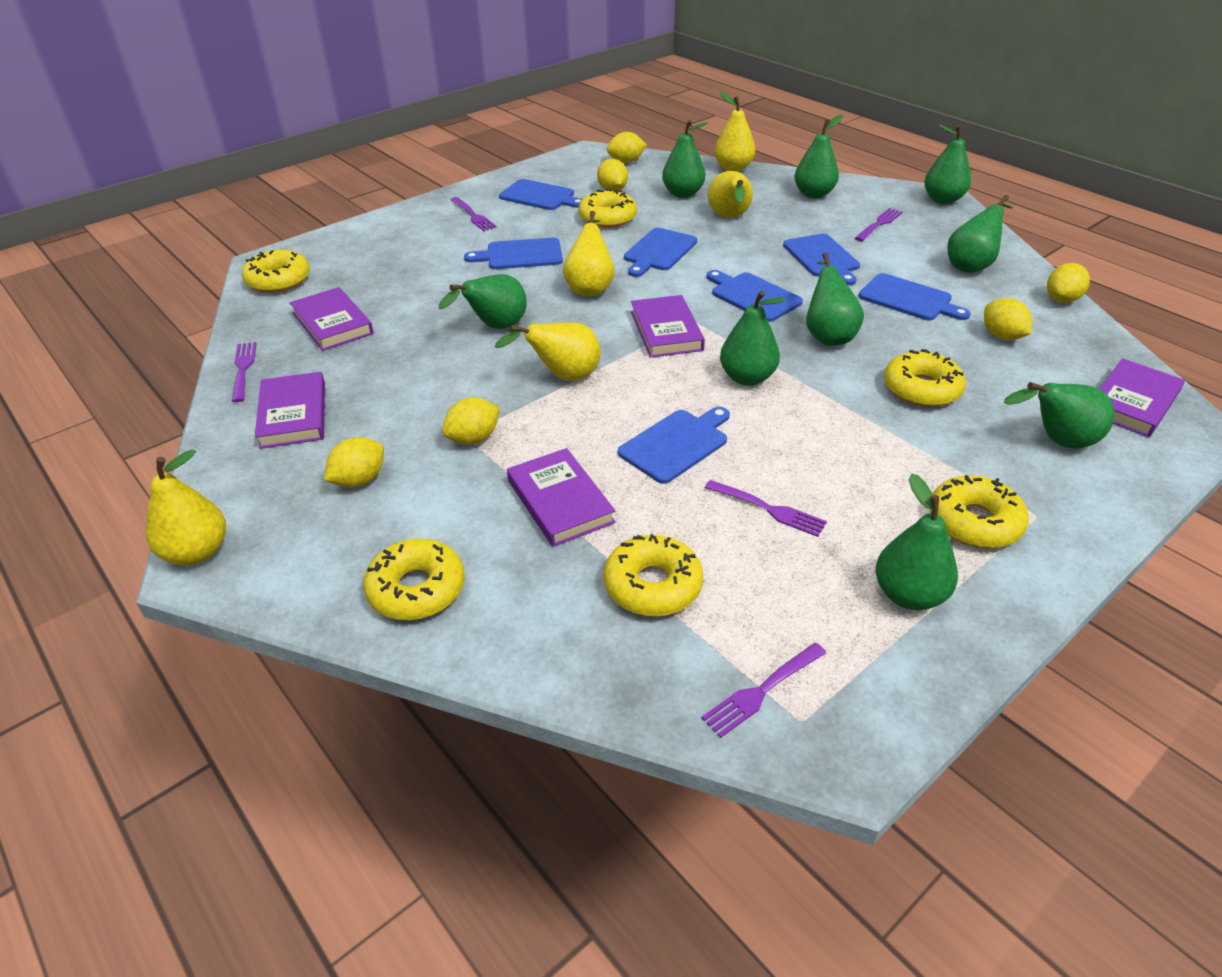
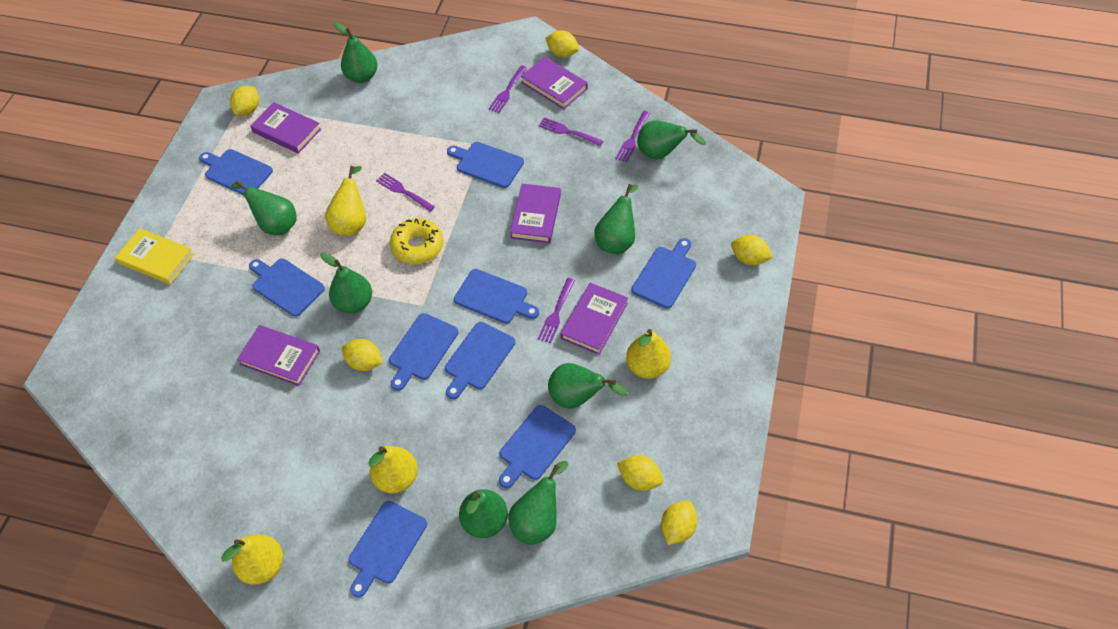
blue cutting board: [464,238,563,269] [499,179,582,210] [618,407,730,484] [624,228,697,277] [707,270,803,322] [783,234,860,285] [859,273,971,320] = 7 -> [199,149,273,195] [249,259,325,317] [349,501,427,598] [389,313,459,391] [445,322,515,399] [447,142,524,188] [454,269,539,324] [499,405,576,488] [631,238,696,309] = 9
green pear: [438,274,527,329] [662,120,709,198] [720,291,786,386] [794,115,843,198] [806,252,864,346] [876,474,958,610] [924,125,971,204] [948,195,1013,273] [1004,382,1115,449] = 9 -> [231,180,297,235] [320,252,372,314] [334,22,378,83] [459,489,508,538] [508,461,568,545] [548,363,627,409] [594,184,638,254] [637,120,706,159] = 8
yellow book: none = 0 -> [115,228,194,284] = 1
yellow donut: [242,250,310,293] [363,538,465,620] [578,189,637,228] [603,534,703,617] [884,349,966,407] [930,475,1029,548] = 6 -> [390,218,443,264] = 1
yellow pear: [146,449,226,566] [495,322,601,381] [563,211,615,297] [708,171,753,218] [714,92,756,172] = 5 -> [221,534,283,585] [325,166,366,236] [368,446,418,494] [626,329,671,379] = 4

